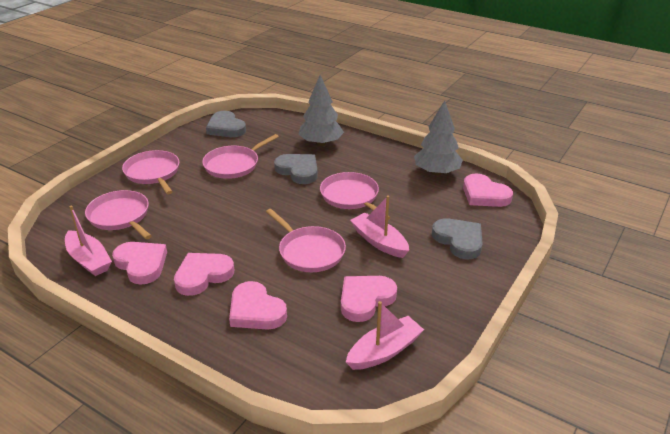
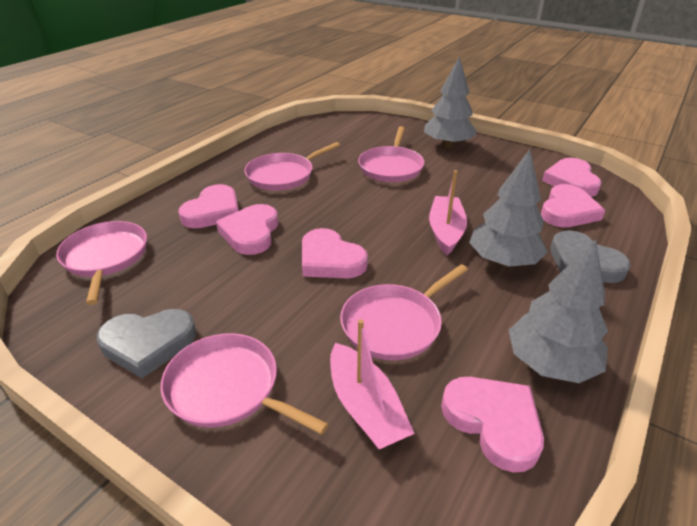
grey heart: [206,111,246,137] [274,154,318,184] [432,218,483,259] = 3 -> [97,309,196,378] [550,231,631,283] = 2
grey tree: [298,75,344,146] [414,100,463,176] = 2 -> [424,56,477,148] [469,150,548,267] [509,239,608,383] = 3
pink boat: [65,206,112,276] [346,301,424,370] [350,195,409,258] = 3 -> [330,319,415,450] [429,170,467,255] = 2
pink heart: [112,242,167,285] [174,253,234,296] [229,281,287,330] [341,276,397,322] [463,173,513,207] = 5 -> [179,184,239,228] [216,204,278,255] [302,228,368,278] [441,377,544,473] [541,184,605,227] [542,158,601,197] = 6

